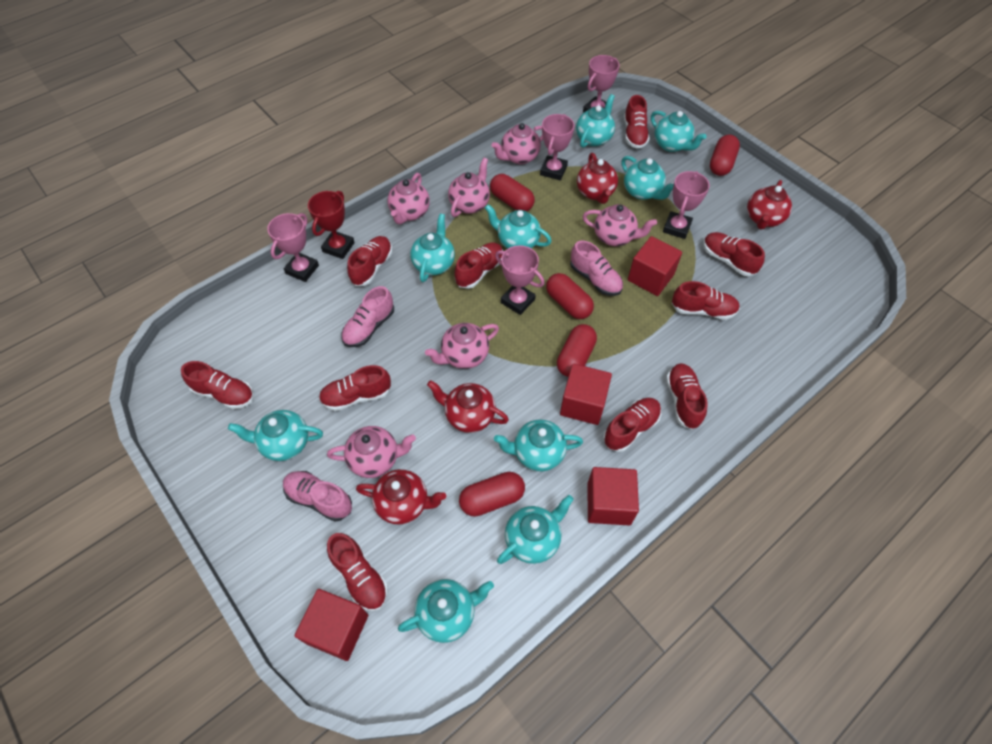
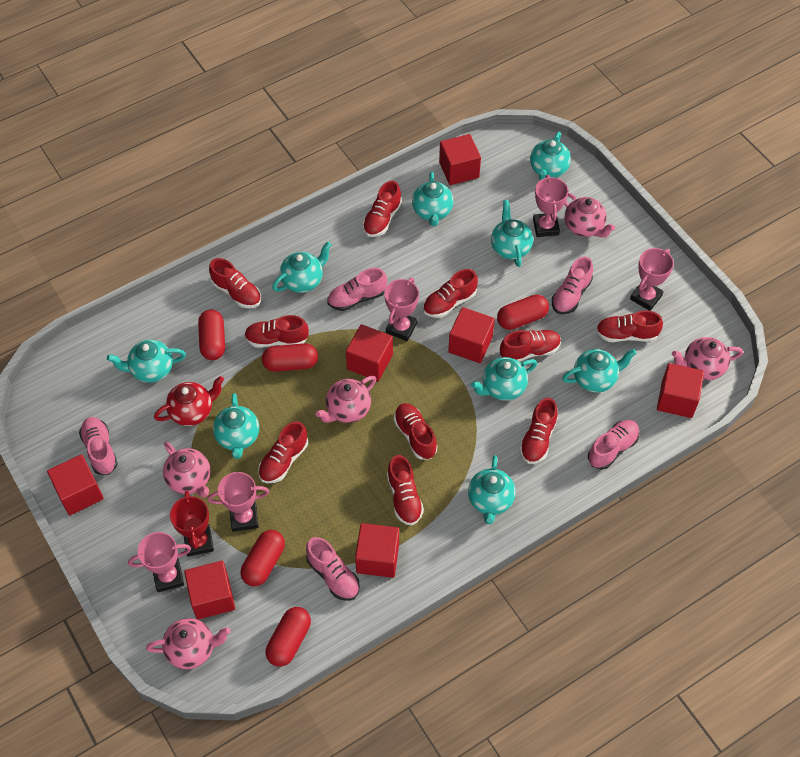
pink shoe: [283,471,352,522] [341,286,394,347] [570,240,623,296] = 3 -> [79,417,118,475] [306,537,360,601] [327,268,387,311] [552,256,593,314] [588,420,640,470] = 5
pink teapot: [327,426,416,478] [387,173,430,224] [425,323,499,369] [448,158,490,217] [492,123,543,164] [582,204,657,246] = 6 -> [146,618,231,669] [163,442,210,497] [316,376,376,423] [564,192,615,238] [672,337,743,380] = 5
red cube: [294,589,368,661] [560,364,612,425] [587,467,639,525] [628,236,682,296] = 4 -> [47,454,104,515] [184,561,235,620] [346,324,393,381] [355,523,399,578] [439,134,481,185] [448,307,495,363] [657,363,704,418] = 7
red teapot: [356,469,446,524] [427,380,509,433] [577,153,618,204] [747,180,792,230] = 4 -> [154,376,224,426] = 1

